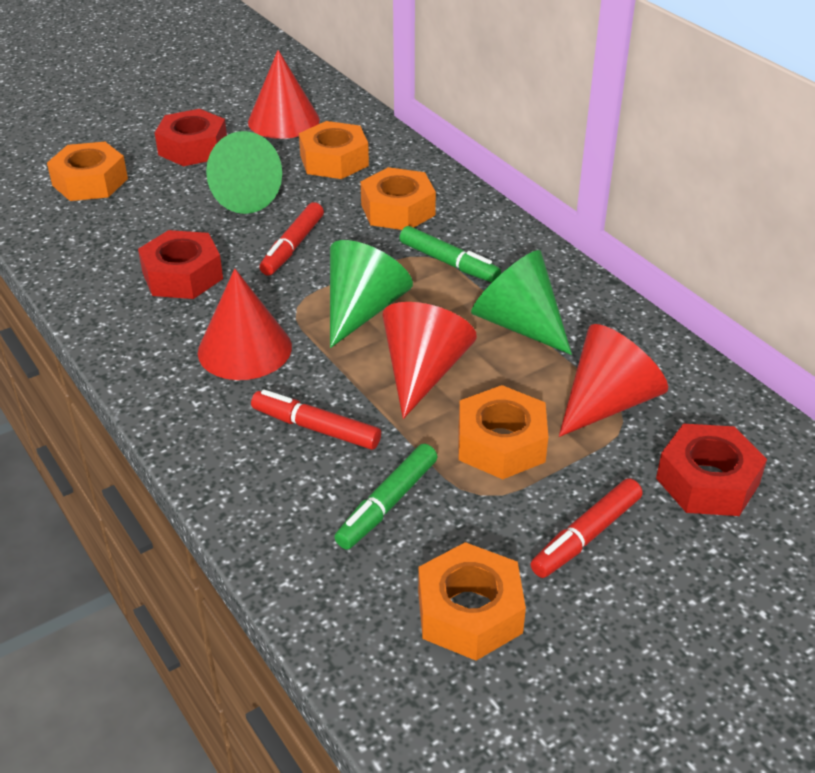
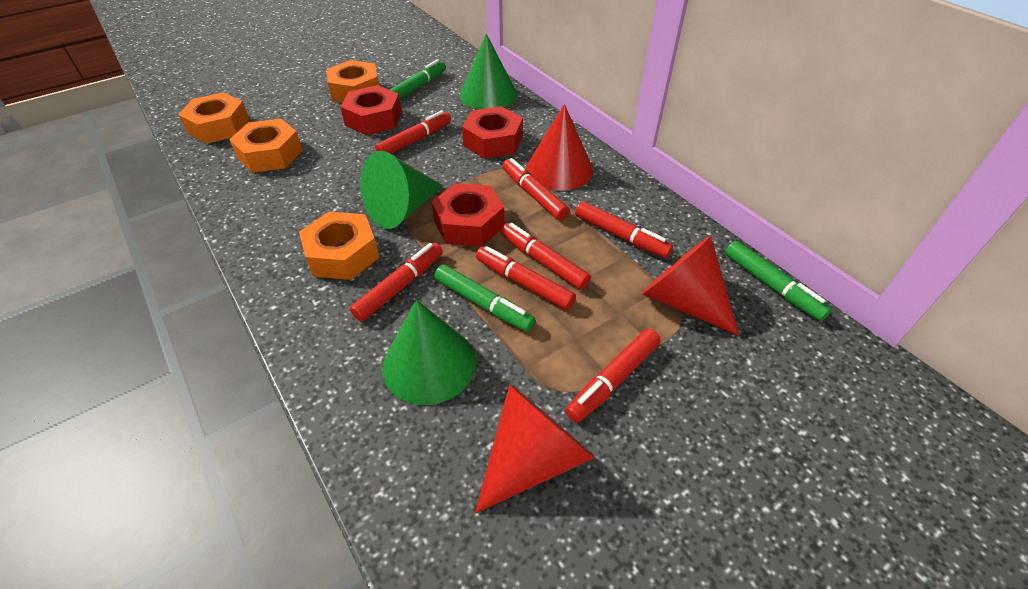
green marker: [334,444,437,549] [399,226,501,283] = 2 -> [390,59,446,99] [435,264,535,332] [725,241,831,321] = 3
orange nut: [47,142,128,201] [299,121,369,179] [361,167,436,230] [418,542,526,661] [459,385,548,479] = 5 -> [178,92,250,144] [229,118,303,173] [299,211,380,280] [327,60,379,103] = 4
red cone: [198,269,292,380] [248,50,320,139] [382,302,477,419] [559,324,668,437] = 4 -> [475,384,595,513] [526,104,593,190] [641,235,739,336] = 3
red marker: [251,389,381,450] [259,202,324,276] [531,478,642,578] = 3 -> [350,243,443,322] [375,110,451,154] [476,246,576,310] [501,223,591,290] [502,158,569,221] [566,329,661,423] [575,202,673,258] = 7

